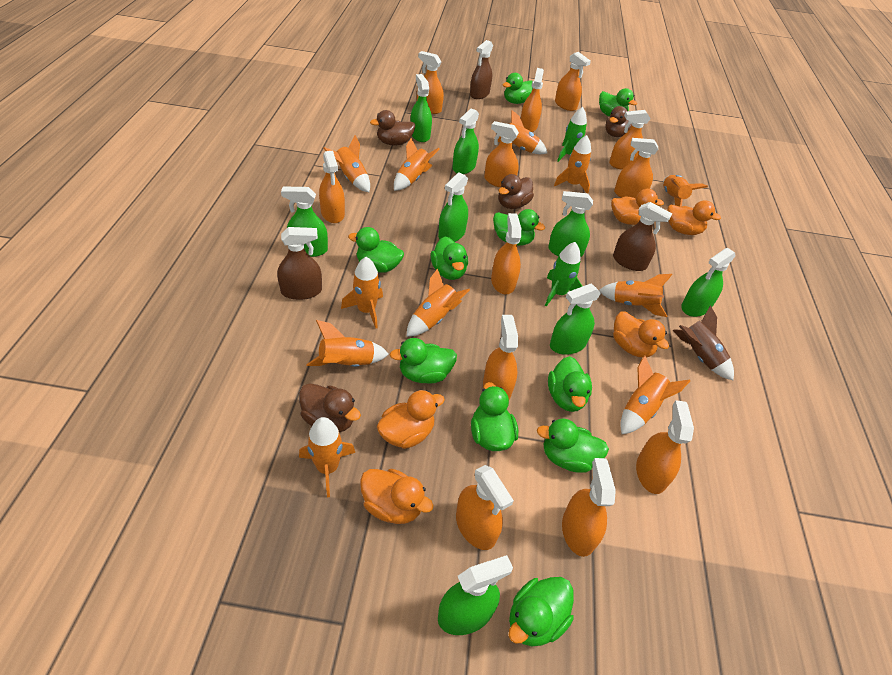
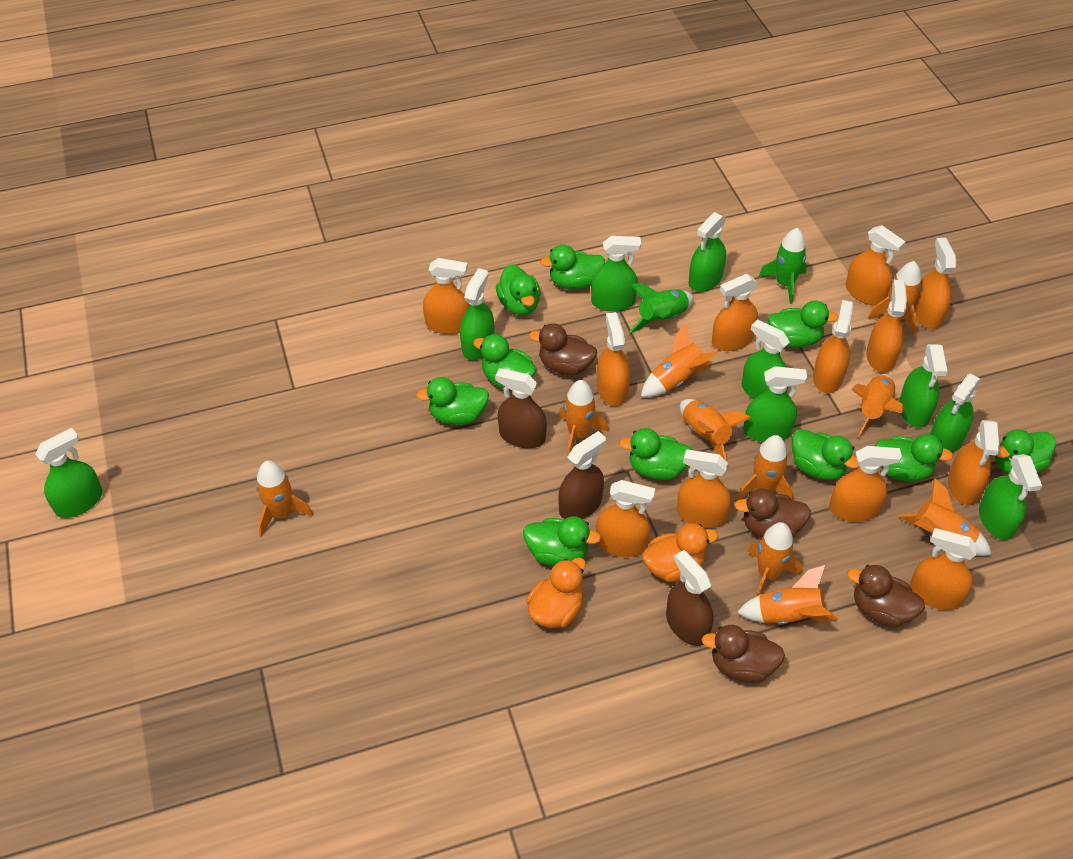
brown rocket: [673,305,734,380] = 1 -> none = 0
green spray bottle: [281,187,328,257] [410,74,432,142] [438,173,468,242] [438,555,513,635] [453,108,479,174] [548,191,593,257] [550,283,601,355] [681,248,736,317] = 8 -> [35,428,102,518] [460,268,494,360] [591,236,641,311] [689,212,726,292] [742,319,790,400] [743,366,807,442] [899,344,947,428] [930,374,981,453] [979,454,1042,540] = 9
orange duck: [360,469,434,524] [377,390,445,449] [611,189,664,225] [613,311,669,358] [667,200,721,235] = 5 -> [526,558,586,628] [642,523,718,582] = 2
orange rocket: [299,417,355,497] [306,320,389,367] [323,135,370,192] [341,257,383,329] [394,138,439,191] [407,268,470,337] [498,110,547,154] [554,135,591,193] [599,274,672,317] [620,355,690,434] [663,175,708,207] = 11 -> [256,461,313,536] [559,380,609,457] [641,323,717,397] [680,399,751,462] [737,435,793,500] [737,565,838,624] [748,522,802,597] [851,374,903,437] [868,261,921,335] [899,478,992,556] = 10

